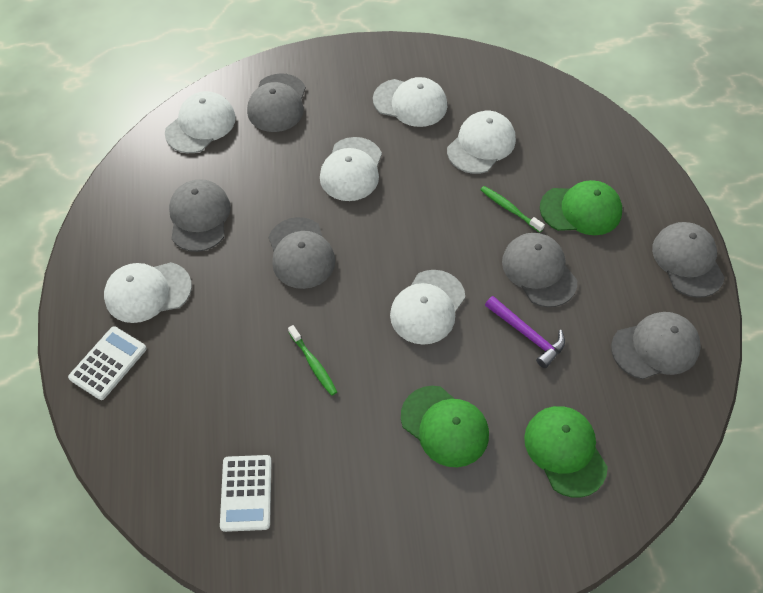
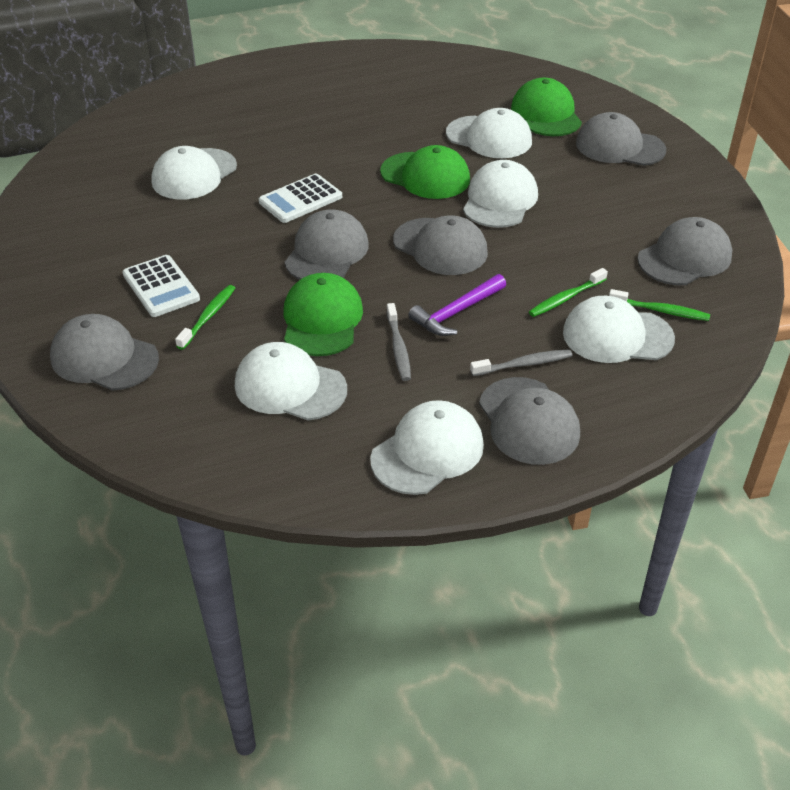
green toothbrush: [288,325,337,396] [480,186,545,233] = 2 -> [175,285,235,350] [529,268,608,317] [609,289,710,321] = 3
grey toothbrush: none = 0 -> [387,303,411,381] [470,349,573,376] = 2

